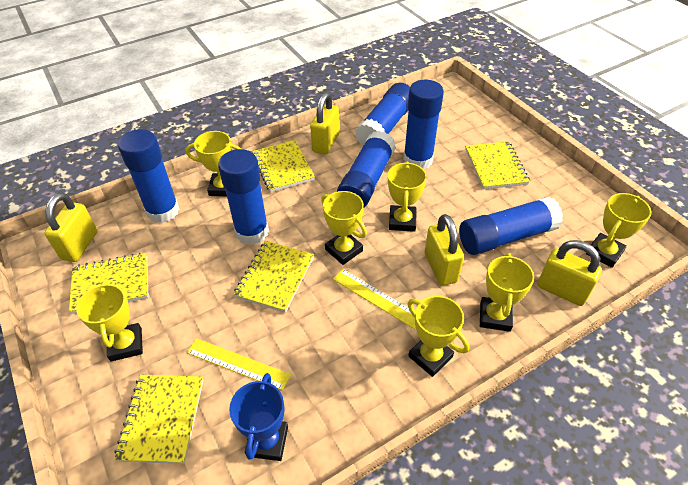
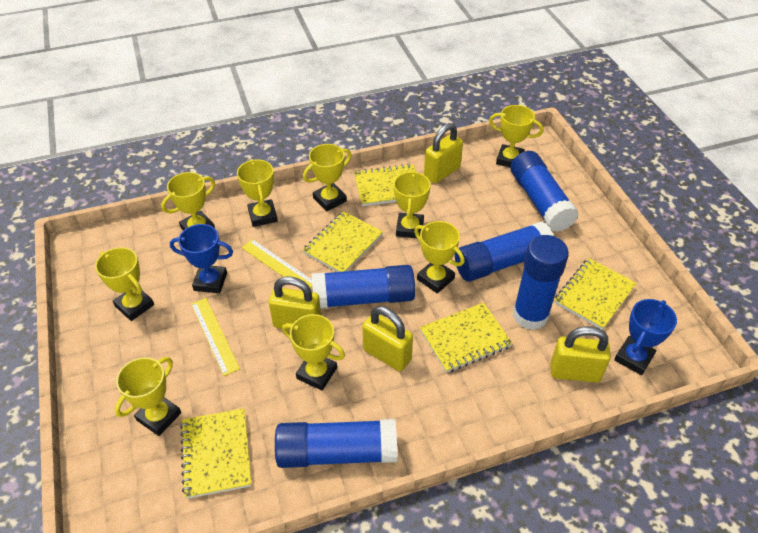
blue glue stick: [118,129,180,223] [218,149,269,245] [337,130,396,208] [355,83,410,146] [403,80,444,169] [459,196,563,255] = 6 -> [275,419,397,468] [312,265,415,309] [455,221,553,282] [510,151,579,232] [513,235,569,330] = 5
blue trophy: [229,373,288,461] = 1 -> [170,224,233,293] [614,299,677,375] = 2
yellow trophy: [76,281,143,362] [185,131,241,197] [321,191,367,265] [388,162,427,232] [408,296,469,377] [480,253,534,332] [586,193,651,268] = 7 -> [95,247,154,321] [115,357,181,436] [161,172,215,230] [237,159,278,227] [282,314,345,390] [303,144,352,211] [394,171,431,238] [414,221,465,293] [489,105,543,167] = 9

